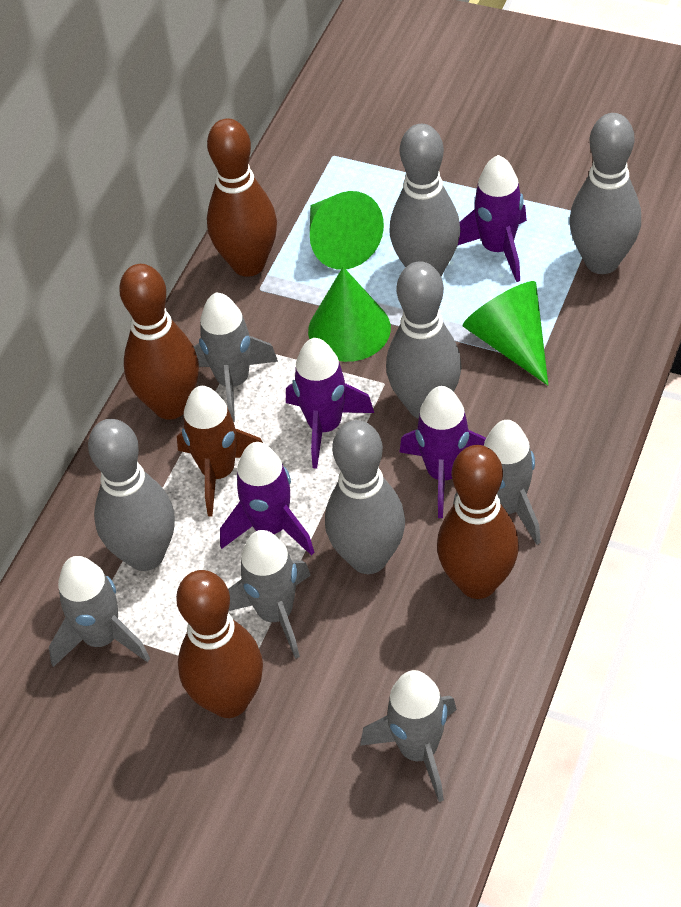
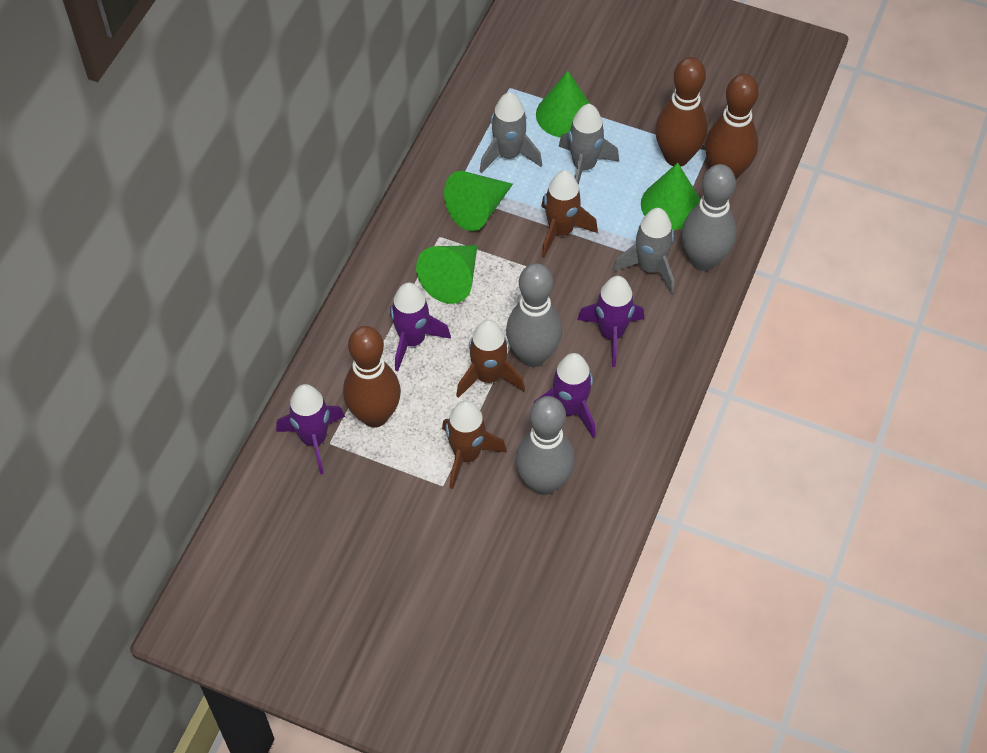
brown bowling pin: [119,264,199,420] [176,570,263,718] [207,118,277,277] [437,445,519,599] = 4 -> [343,326,401,428] [655,57,708,167] [705,74,759,179] = 3
brown rocket: [177,386,263,517] = 1 -> [442,400,507,489] [456,320,525,398] [541,170,598,258] = 3
green cone: [308,267,391,362] [310,191,384,270] [463,281,548,385] = 3 -> [416,245,477,304] [444,171,513,231] [536,71,590,138] [641,163,700,230] = 4
grey bowling pin: [88,419,175,571] [325,420,405,574] [386,261,462,419] [389,124,461,276] [569,113,641,274] = 5 -> [506,263,562,367] [516,396,575,495] [682,164,736,271] = 3
grey rocket: [49,556,150,667] [194,292,278,422] [228,530,311,659] [360,670,457,802] [453,420,541,545] = 5 -> [479,92,542,173] [559,104,619,185] [613,208,674,294] = 3

